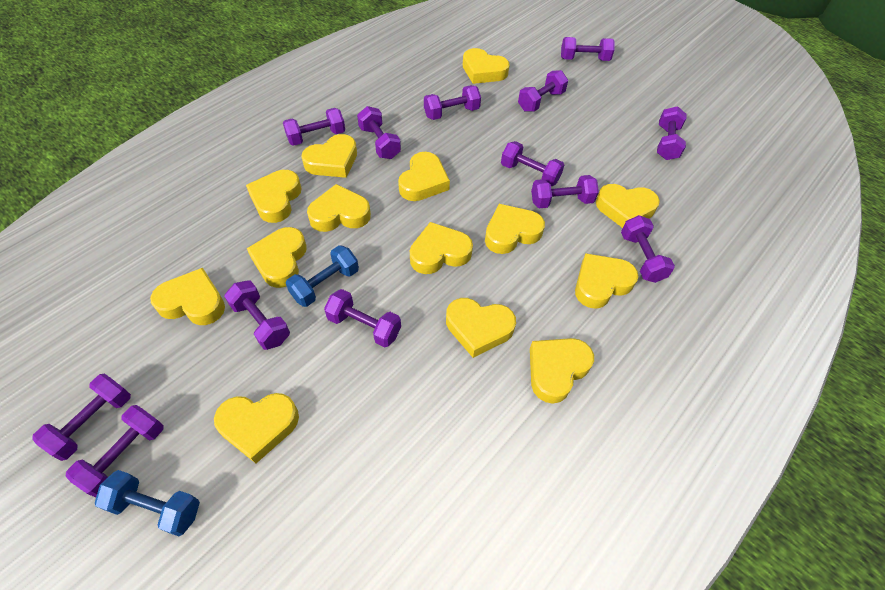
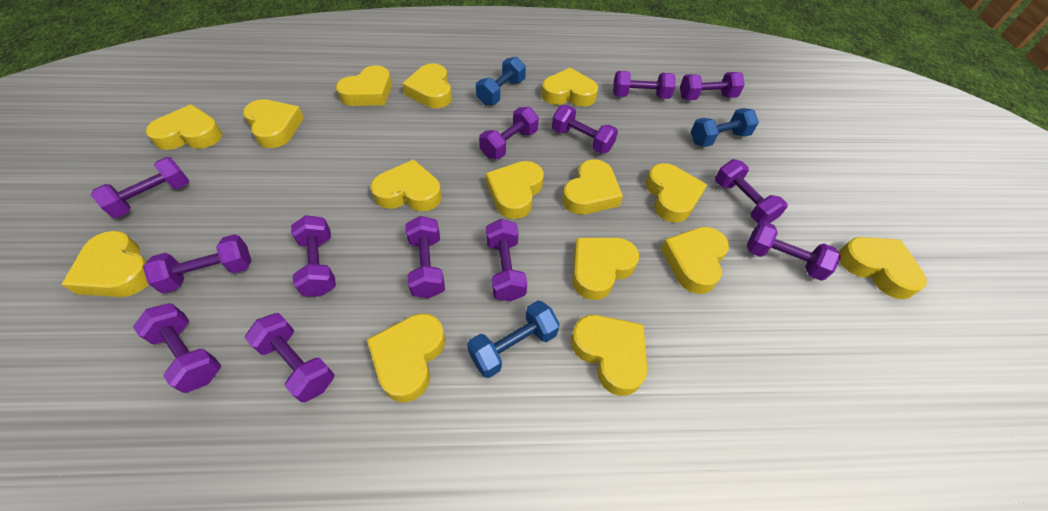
blue dumbbell: [95,470,200,536] [286,245,359,307] = 2 -> [467,301,560,378] [476,56,526,105] [691,108,759,147] = 3
yellow heart: [150,268,225,325] [214,393,299,463] [246,170,302,223] [247,227,306,288] [301,134,357,178] [307,184,371,232] [398,152,450,201] [410,222,473,274] [446,298,516,358] [463,48,510,84] [485,204,545,254] [530,338,594,404] [575,253,639,309] [596,184,660,228] = 14 -> [62,231,149,297] [146,105,222,150] [243,99,304,148] [336,65,392,106] [367,313,445,402] [371,159,442,211] [402,64,452,108] [486,161,544,219] [542,68,598,107] [562,159,623,215] [571,315,647,396] [572,238,639,300] [646,163,707,223] [661,227,729,294] [839,237,927,299] = 15

